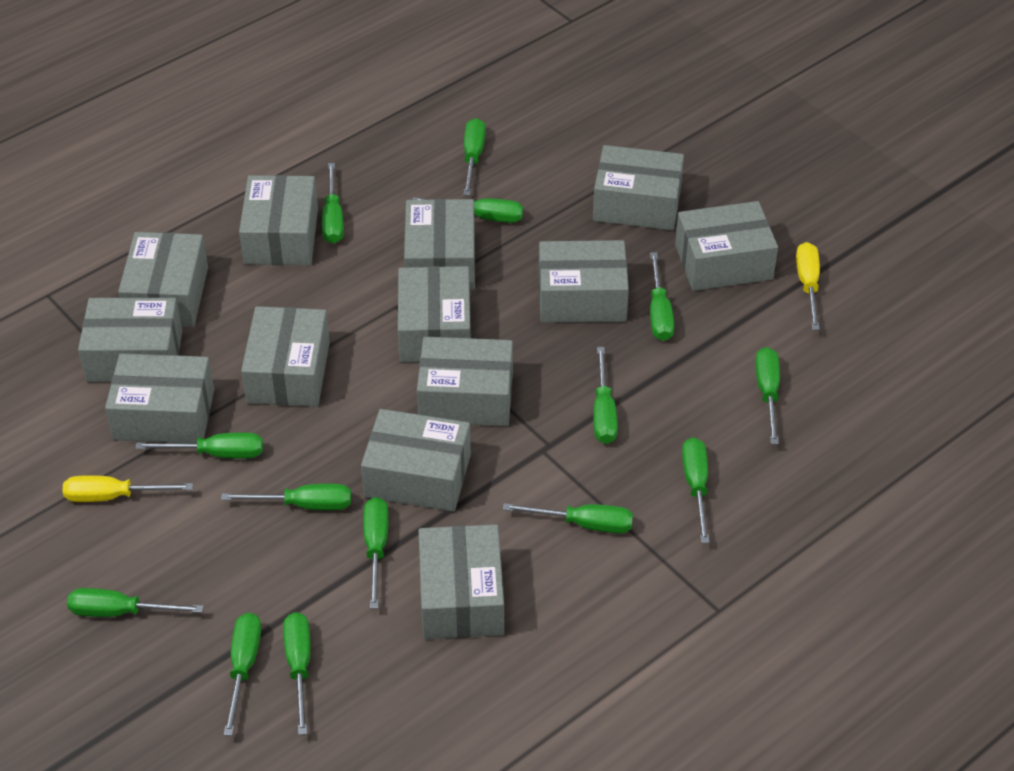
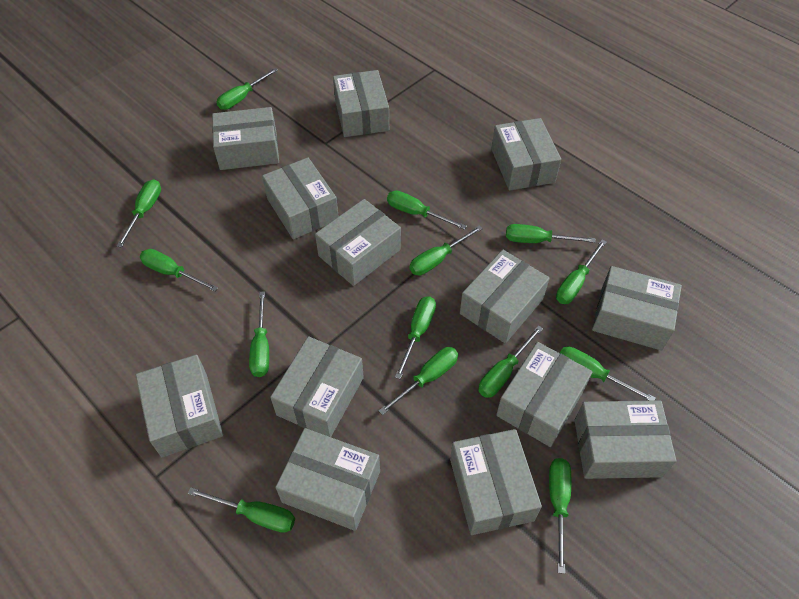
yellow screwdriver: [63,475,193,502] [796,242,820,330] = 2 -> none = 0

